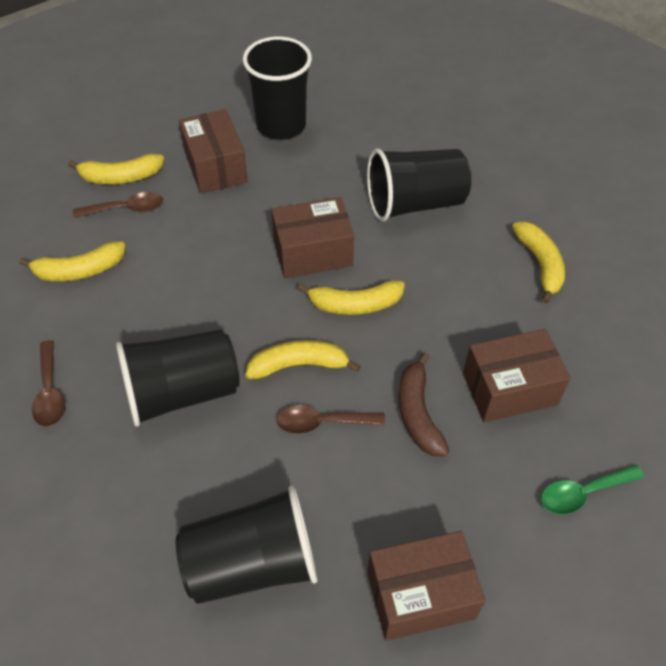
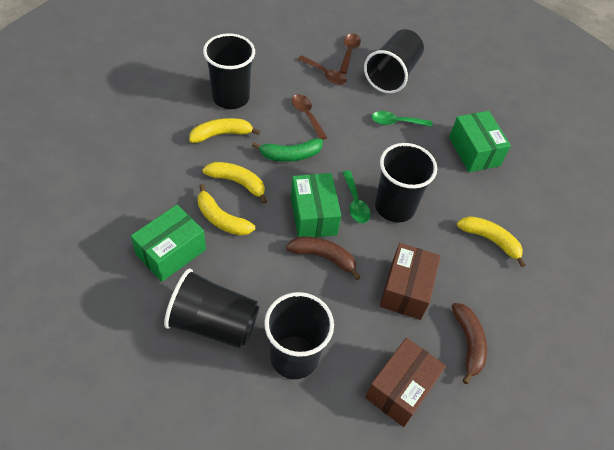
black cup: [116,329,240,427] [176,485,318,604] [243,37,312,140] [367,149,471,222] = 4 -> [164,269,260,348] [203,33,255,109] [264,292,334,379] [364,29,424,93] [375,143,437,222] = 5
brown banana: [399,352,449,456] = 1 -> [286,236,361,280] [452,303,487,384] = 2
brown box: [179,109,248,194] [271,197,354,278] [367,531,486,641] [463,329,571,423] = 4 -> [365,338,446,427] [380,243,441,320] = 2
green banana: none = 0 -> [252,138,323,162] = 1
green box: none = 0 -> [131,205,206,282] [291,173,341,237] [449,111,511,172] = 3
green spoon: [541,465,644,514] = 1 -> [342,170,371,223] [372,111,432,127] = 2
yellow banana: [19,241,126,281] [68,153,164,184] [245,340,361,380] [298,280,405,315] [512,222,565,304] = 5 -> [189,118,260,143] [198,184,255,236] [202,162,267,204] [457,216,526,267] = 4

